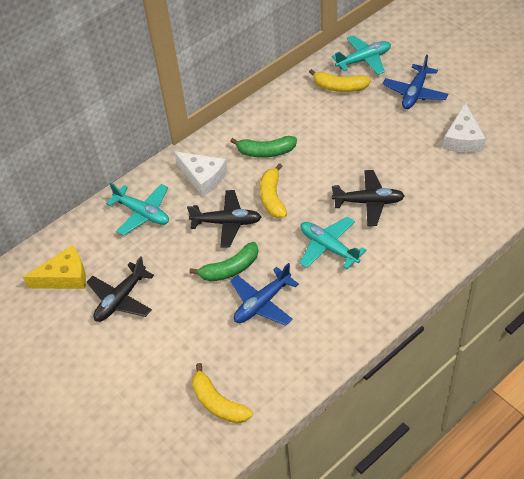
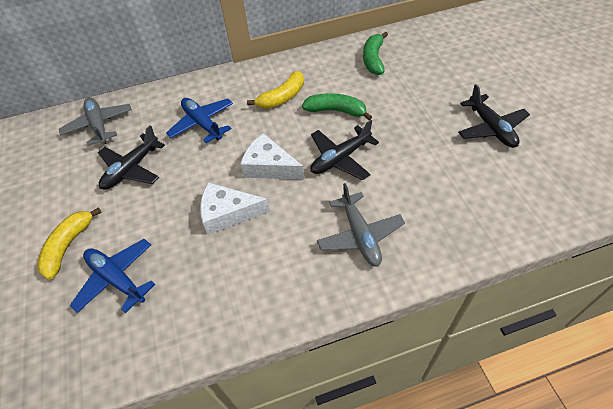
grey plane: none = 0 -> [59,97,132,146] [317,183,405,266] = 2
turquoise plane: [106,183,169,236] [300,217,366,269] [332,35,391,75] = 3 -> none = 0
yellow banana: [192,363,252,423] [260,163,287,218] [309,69,371,92] = 3 -> [37,207,102,280] [247,71,304,109] = 2
yellow cheese: [23,245,86,289] = 1 -> none = 0

